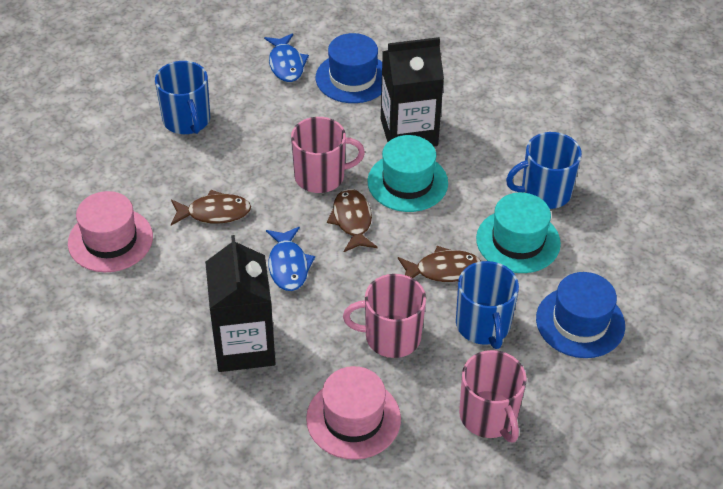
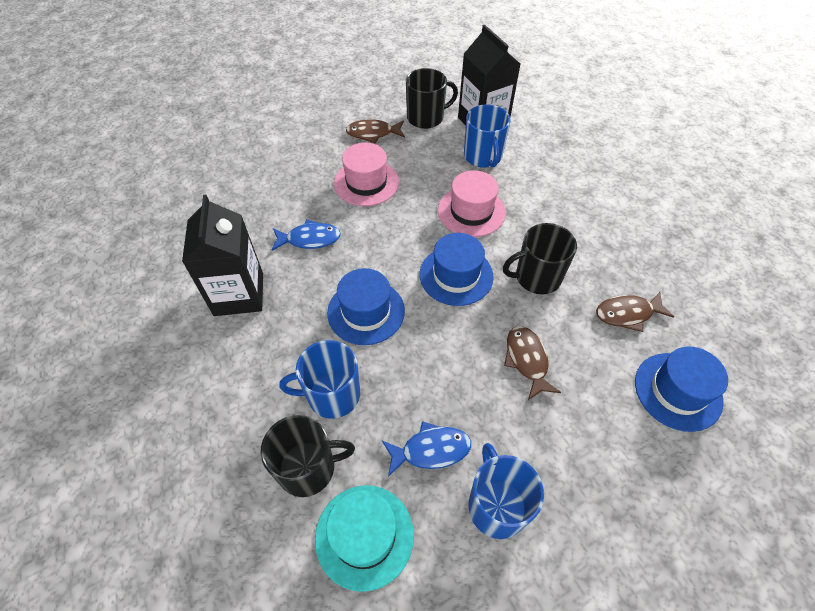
black mug: none = 0 -> [261,415,355,497] [406,68,458,129] [503,223,577,294] = 3
blue hat: [316,33,382,103] [536,272,625,358] = 2 -> [327,268,405,345] [420,233,494,306] [635,346,728,432] = 3
pink mug: [291,117,365,193] [343,274,426,358] [459,350,527,442] = 3 -> none = 0
turquoise hat: [367,135,448,212] [476,192,561,273] = 2 -> [315,485,414,592] = 1

